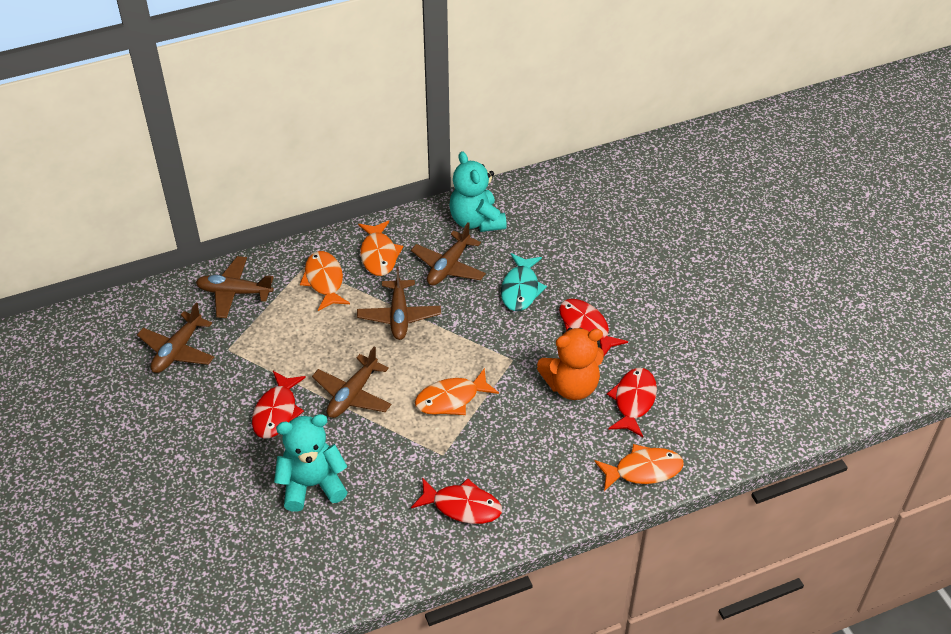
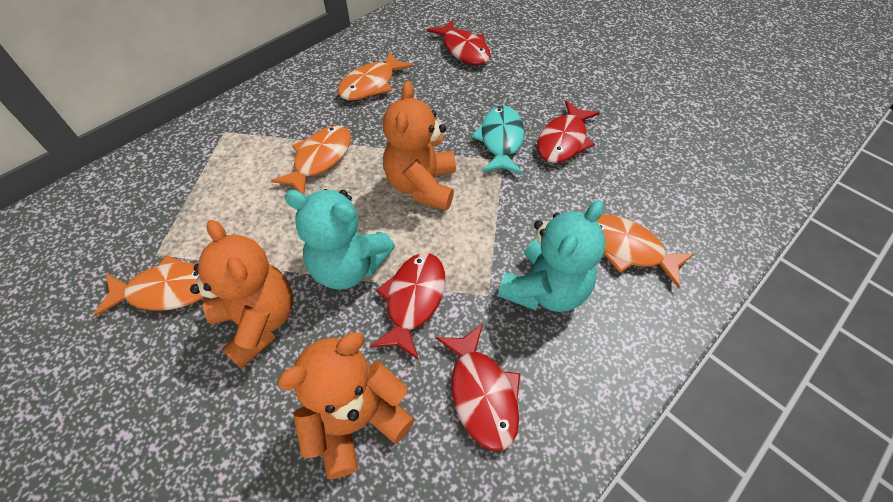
brown plane: [137,303,214,373] [196,256,274,318] [312,347,391,418] [357,266,441,340] [411,222,486,286] = 5 -> none = 0
orange teddy bear: [537,328,604,400] = 1 -> [190,220,293,369] [277,332,415,479] [383,81,456,210] = 3

